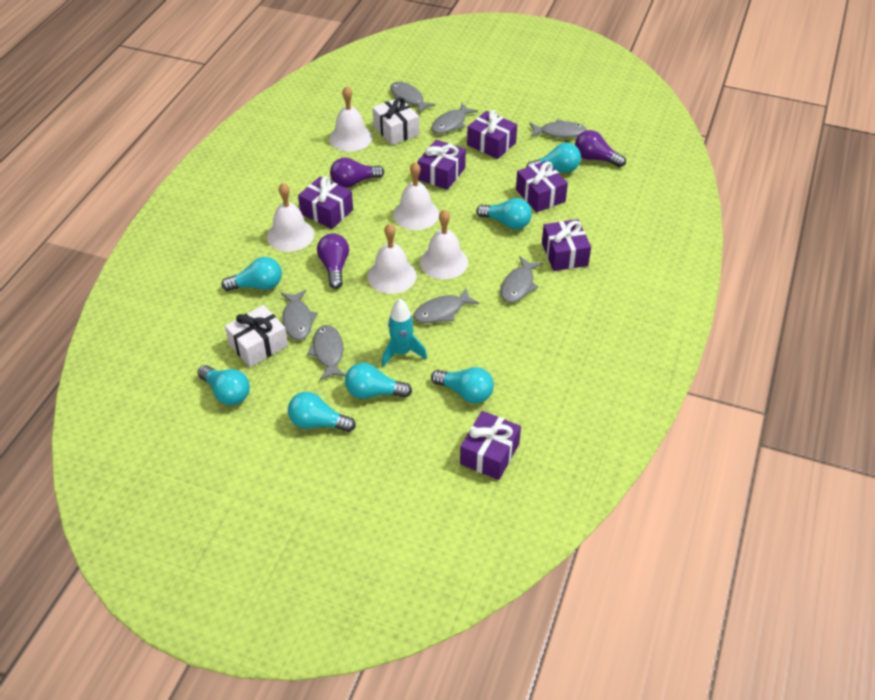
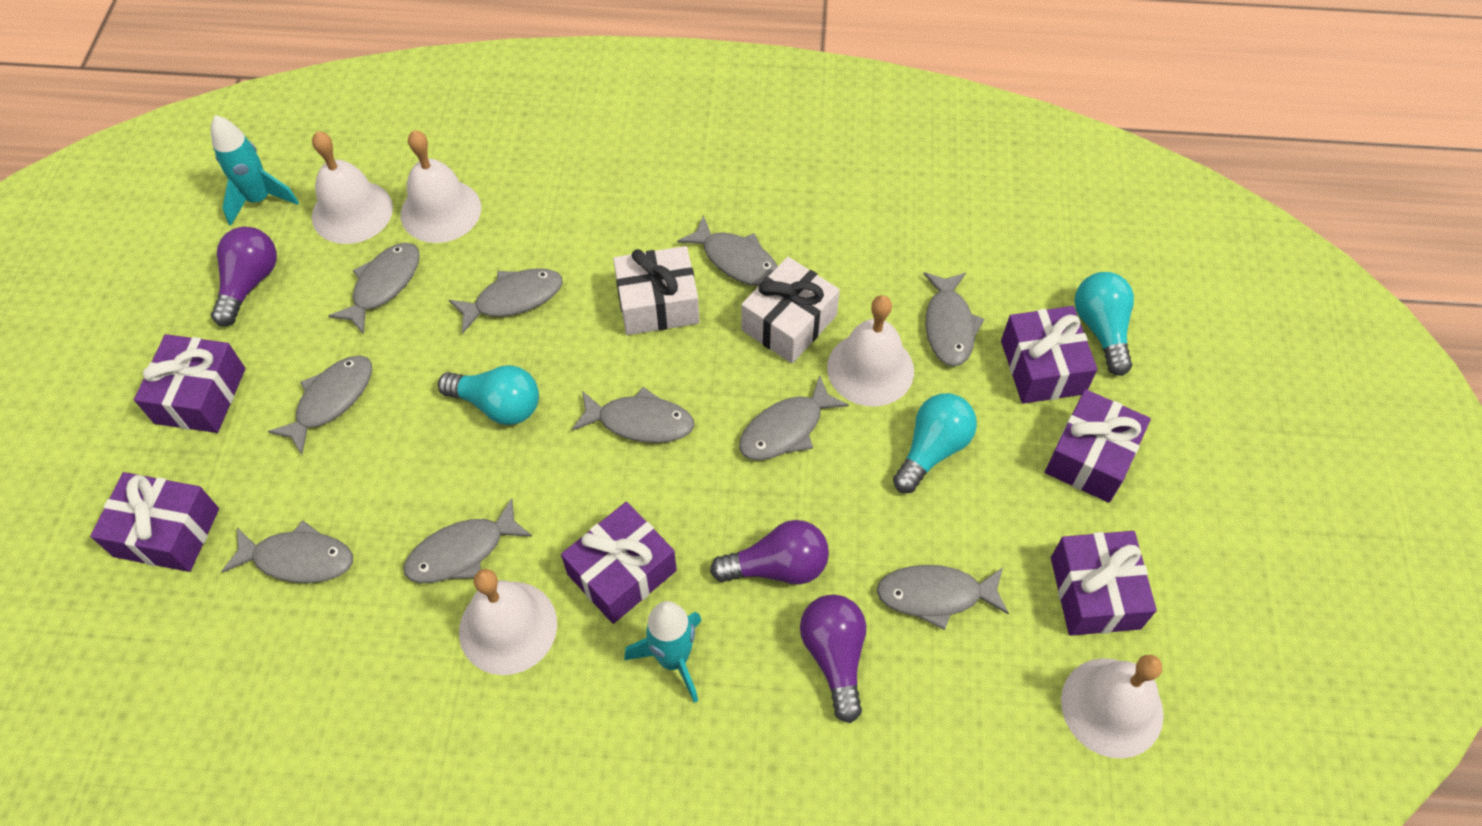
grey fish: [281,290,318,340] [307,325,346,380] [390,82,436,113] [413,288,479,323] [431,103,478,134] [501,256,543,303] [530,119,587,138] = 7 -> [221,520,353,583] [268,356,372,455] [328,243,420,335] [403,498,532,583] [449,268,563,334] [572,387,694,443] [677,215,778,286] [739,375,849,460] [877,565,1009,630] [923,272,984,366] = 10
turquoise light bulb: [198,365,250,405] [222,257,282,291] [288,392,356,432] [345,362,412,399] [431,367,494,403] [476,198,532,229] [526,143,581,173] = 7 -> [438,365,539,425] [893,393,977,493] [1075,272,1134,376] = 3
turquoise rocket: [382,299,427,367] = 1 -> [211,115,299,226] [624,601,702,703] = 2

